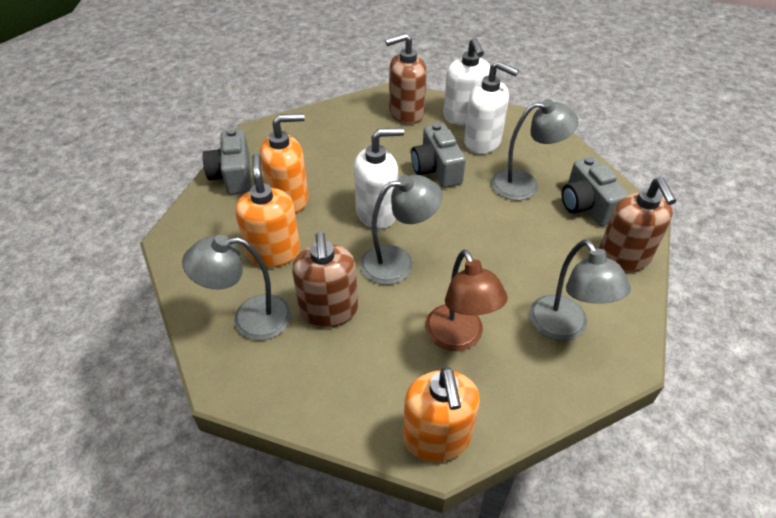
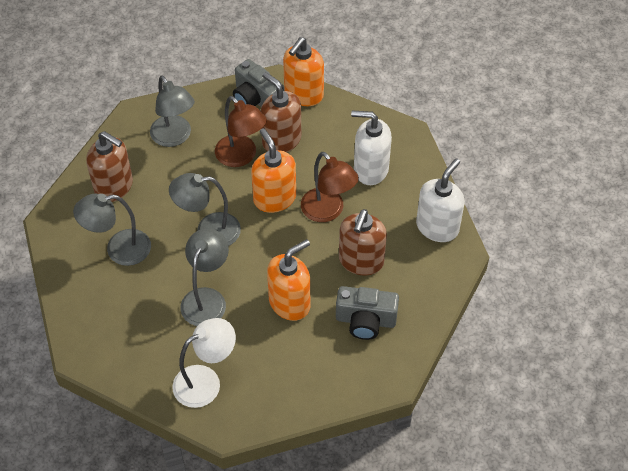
brown lamp: [425,250,508,351] = 1 -> [215,96,267,167] [301,152,359,222] = 2
grey camera: [203,129,251,195] [411,123,466,188] [562,157,629,226] = 3 -> [233,59,284,107] [336,286,399,340] = 2
white lamp: none = 0 -> [172,318,236,408] = 1
white soap dispenser: [354,128,404,229] [443,37,490,126] [464,61,519,154] = 3 -> [351,111,392,185] [416,158,465,242] = 2

